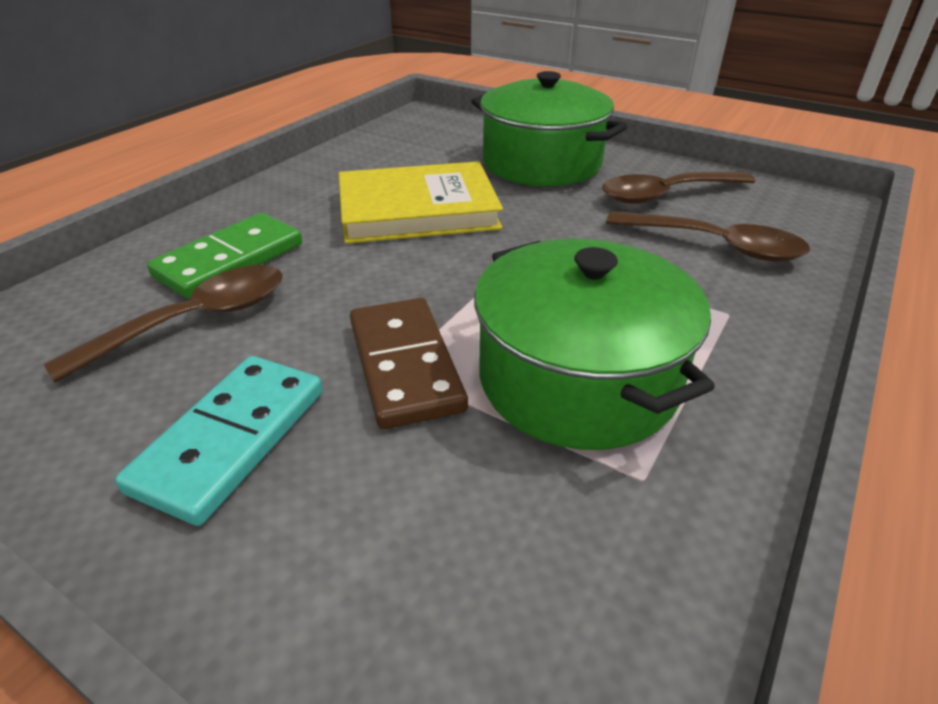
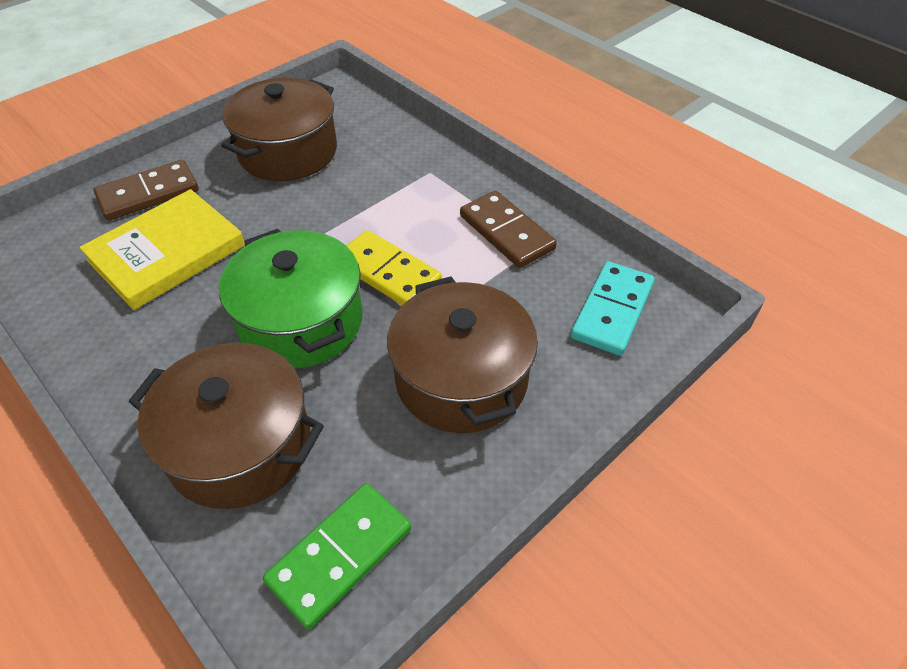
brown domino: [350,298,468,429] = 1 -> [93,160,199,221] [460,190,557,268] = 2
brown pot: none = 0 -> [129,343,324,509] [221,78,337,181] [387,277,538,433] = 3
brown spoon: [44,265,283,383] [602,172,756,204] [606,211,810,261] = 3 -> none = 0
green pot: [471,71,628,186] [474,239,715,450] = 2 -> [219,228,363,368] = 1
yellow domino: none = 0 -> [346,230,442,305] = 1

